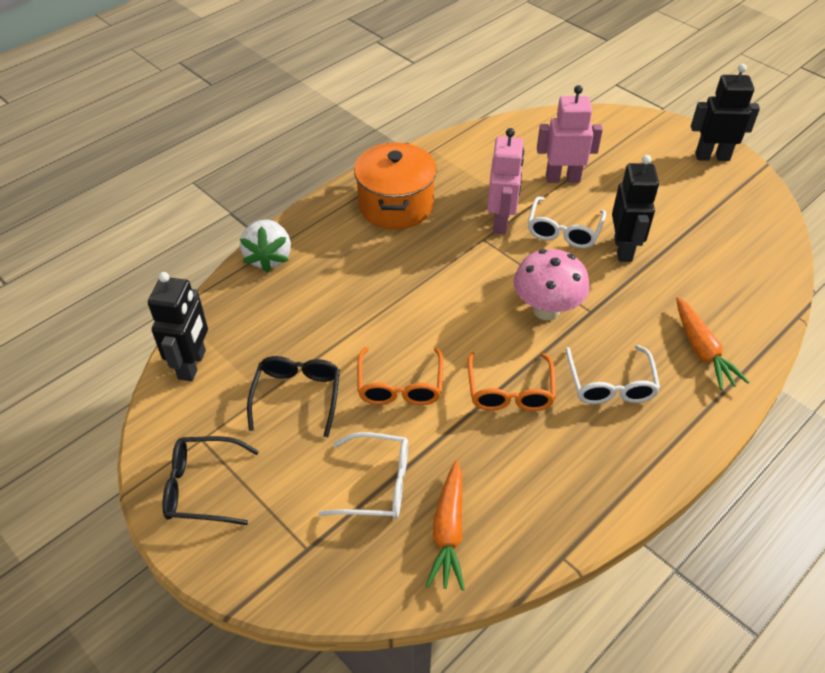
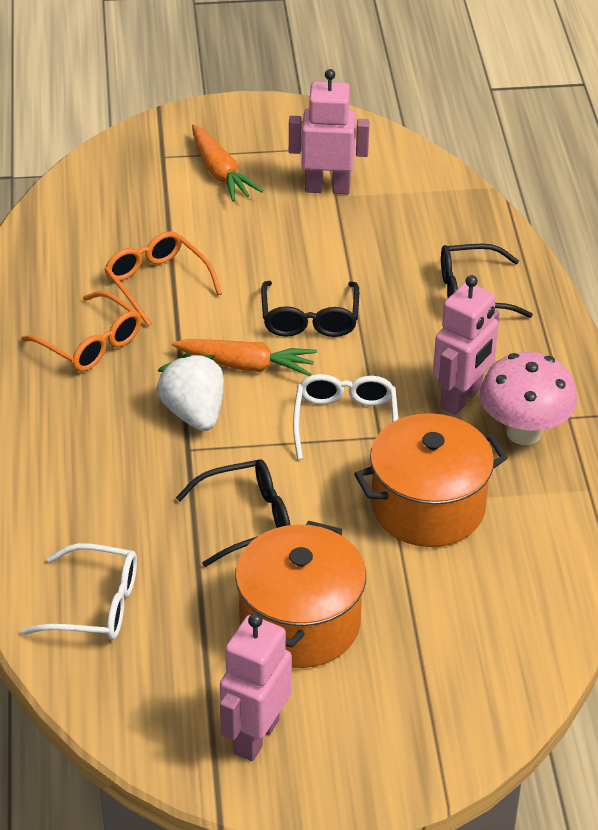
black glasses: [163,436,259,525] [247,356,340,437] = 2 -> [176,459,290,567] [261,281,359,337] [441,244,533,318] = 3
black robot: [148,272,208,381] [612,155,659,262] [691,64,760,161] = 3 -> none = 0
orange pot: [354,143,437,230] = 1 -> [235,521,366,668] [354,413,508,547] = 2
pink robot: [487,128,524,234] [537,85,603,183] = 2 -> [220,613,292,761] [289,69,369,194] [433,275,499,415] = 3
white glasses: [318,432,408,519] [528,197,606,248] [566,345,660,404] = 3 -> [21,543,137,640] [293,374,398,460] = 2

